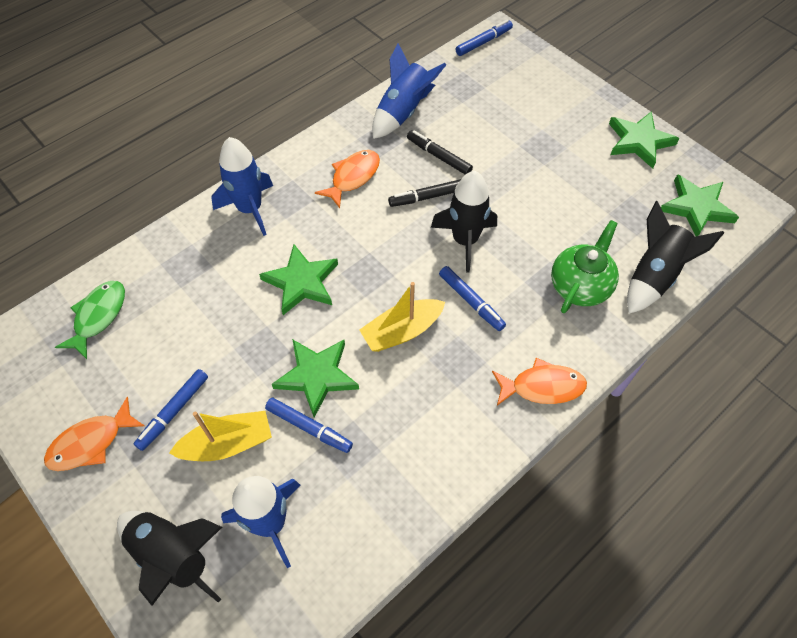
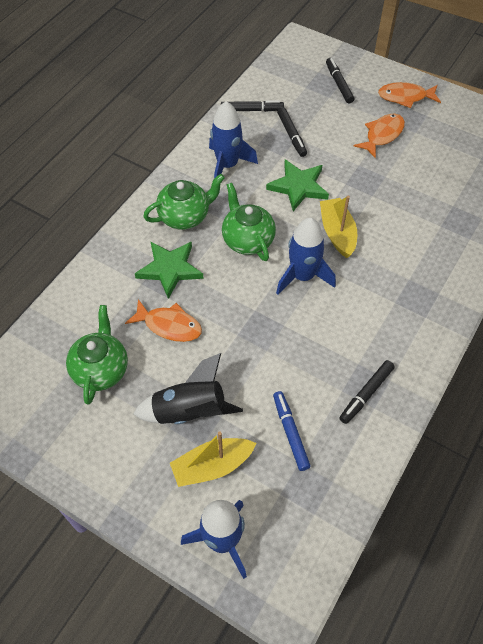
black marker: [388,179,461,207] [407,130,473,175] = 2 -> [221,101,284,112] [277,107,307,157] [326,58,354,104] [339,360,395,424] = 4
black rocket: [117,511,222,606] [431,171,497,273] [627,201,724,314] = 3 -> [133,353,243,424] = 1
blue marker: [134,369,208,451] [265,398,353,453] [439,266,506,331] [456,20,513,56] = 4 -> [273,391,311,471] = 1
green fish: [55,281,125,359] = 1 -> none = 0
green star: [259,244,338,315] [272,339,359,418] [609,111,680,169] [661,174,739,236] = 4 -> [135,241,204,299] [266,160,329,211] = 2
green teapot: [551,220,619,313] = 1 -> [66,305,128,405] [143,174,225,230] [222,183,276,261] = 3

